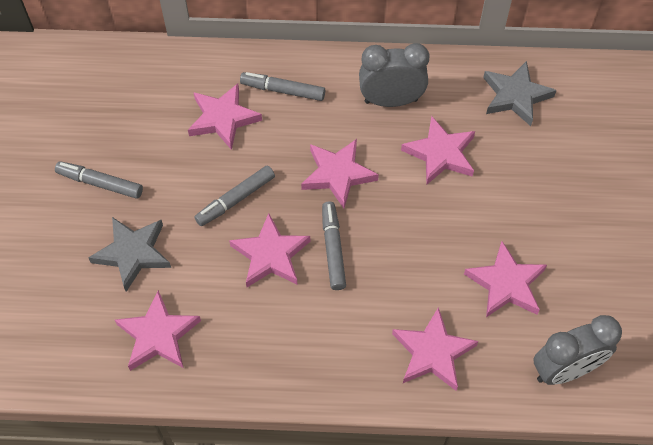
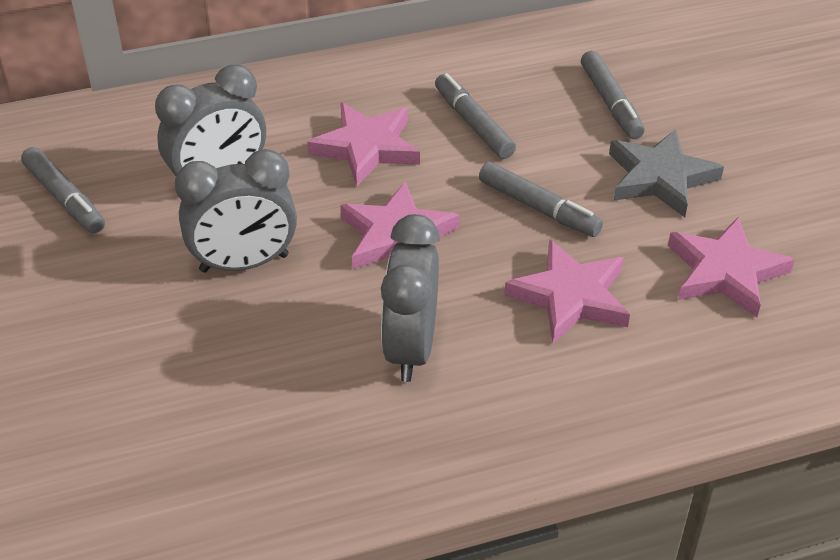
grey clock: [359,43,430,107] [533,315,622,385] = 2 -> [155,65,266,176] [175,149,297,273] [381,214,440,382] = 3
grey star: [88,217,171,292] [483,61,557,126] = 2 -> [609,129,724,217] = 1
pink star: [115,290,201,371] [188,84,262,150] [229,213,310,287] [301,139,379,208] [392,307,478,391] [401,116,475,184] [464,241,547,317] = 7 -> [307,103,420,186] [340,182,460,269] [504,239,630,343] [668,217,795,318] = 4

